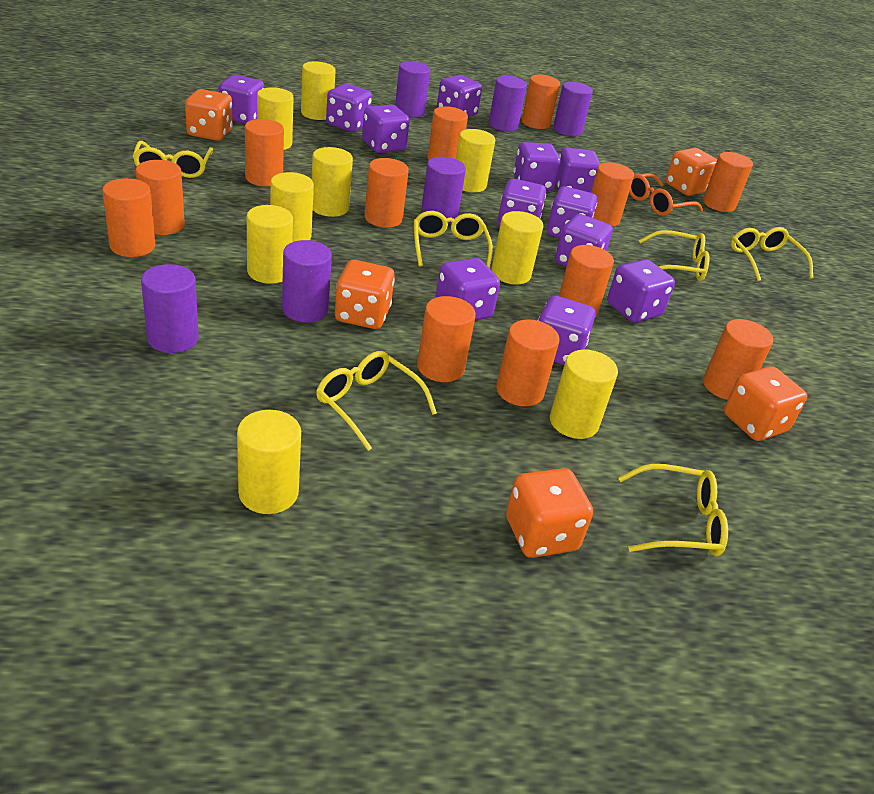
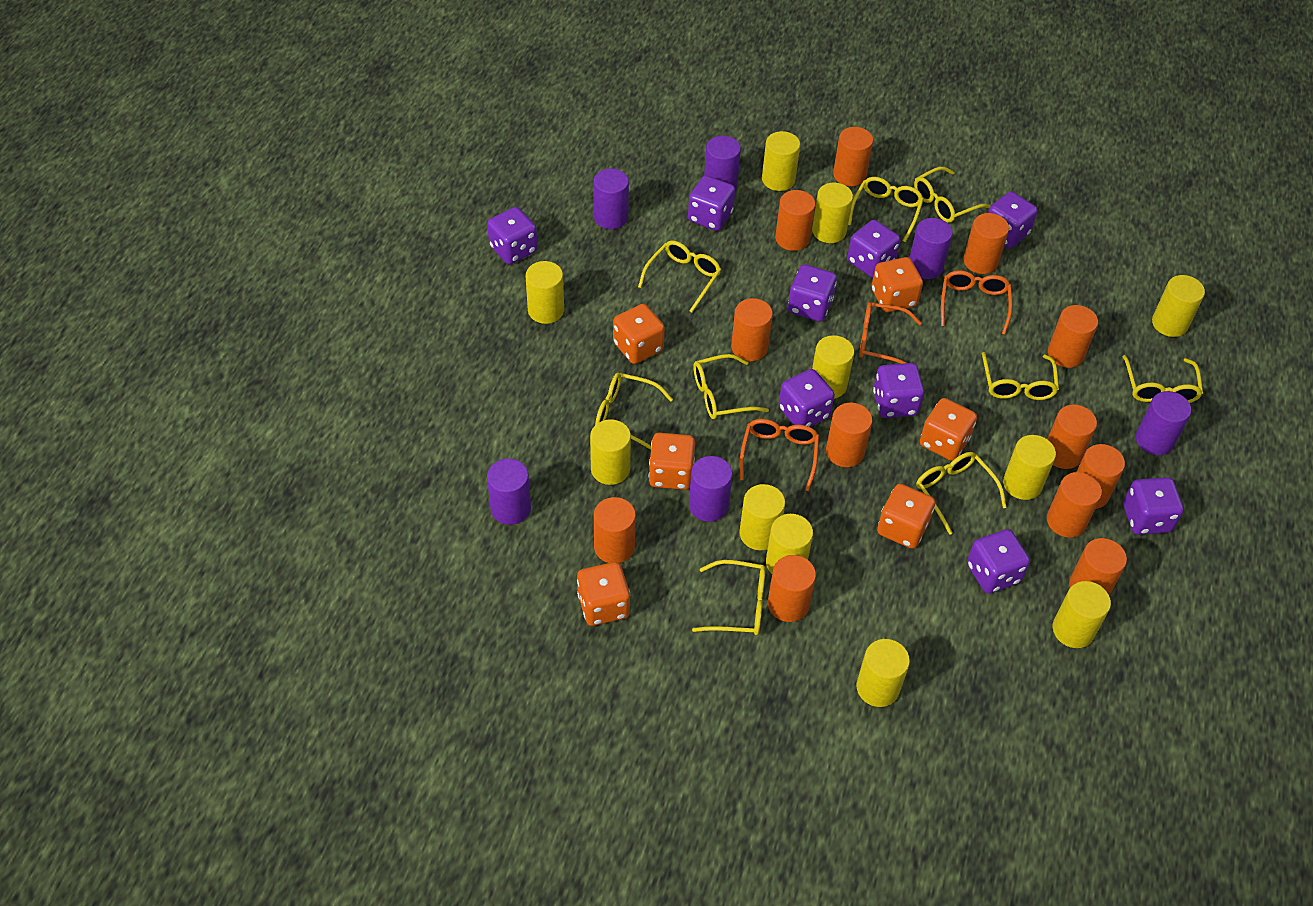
orange dice: [185,89,233,141] [335,260,395,329] [506,468,593,558] [665,148,717,196] [724,366,807,441] = 5 -> [577,562,630,626] [613,304,665,364] [649,433,695,490] [871,257,923,312] [877,484,935,549] [920,398,977,461] = 6
orange glasses: [629,173,703,216] = 1 -> [740,419,819,491] [859,302,922,364] [941,270,1012,335] = 3
purple dice: [219,75,264,124] [326,83,372,132] [362,105,410,153] [435,258,500,321] [437,75,482,117] [497,179,546,228] [513,142,561,191] [538,296,596,365] [547,186,597,238] [555,214,613,267] [556,148,600,193] [607,259,675,323] = 12 -> [487,207,538,264] [688,175,735,231] [779,369,835,427] [788,264,837,322] [847,220,900,278] [873,363,924,418] [967,529,1030,594] [988,192,1038,248] [1123,477,1184,535] = 9
yellow cylinder: [237,410,301,514] [247,205,293,284] [257,87,294,150] [270,172,314,242] [301,61,336,120] [312,147,353,217] [456,129,495,192] [491,211,543,285] [550,349,618,439] = 9 -> [526,261,564,324] [590,419,631,485] [739,484,785,550] [762,131,800,191] [766,514,813,574] [812,183,853,243] [812,335,854,399] [856,639,910,707] [1003,435,1056,500] [1053,581,1111,648] [1152,275,1205,337] = 11
yellow glasses: [133,141,213,178] [316,351,437,451] [414,211,493,268] [618,464,728,557] [639,230,710,281] [731,227,813,281] = 6 -> [595,373,673,450] [638,240,721,313] [692,560,766,635] [693,354,769,419] [848,177,924,242] [914,167,991,223] [916,452,1007,535] [982,352,1059,400] [1122,355,1203,403] = 9

